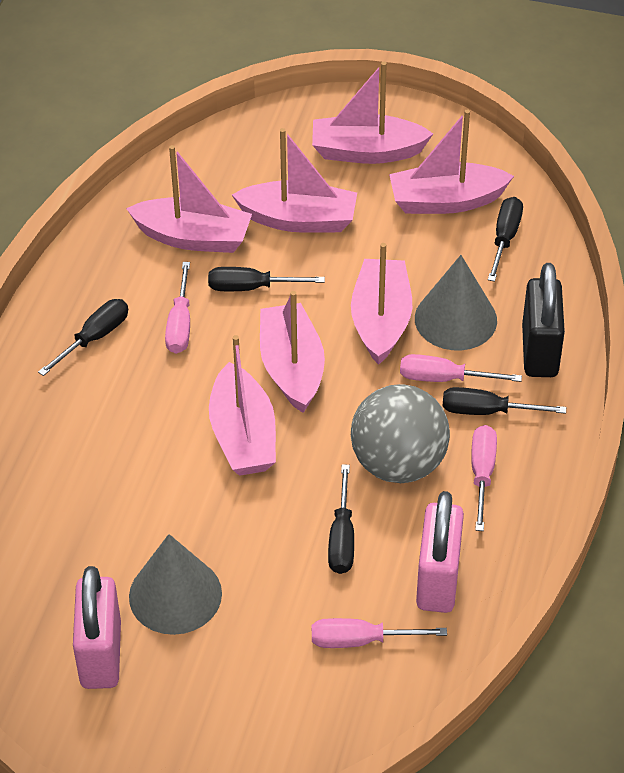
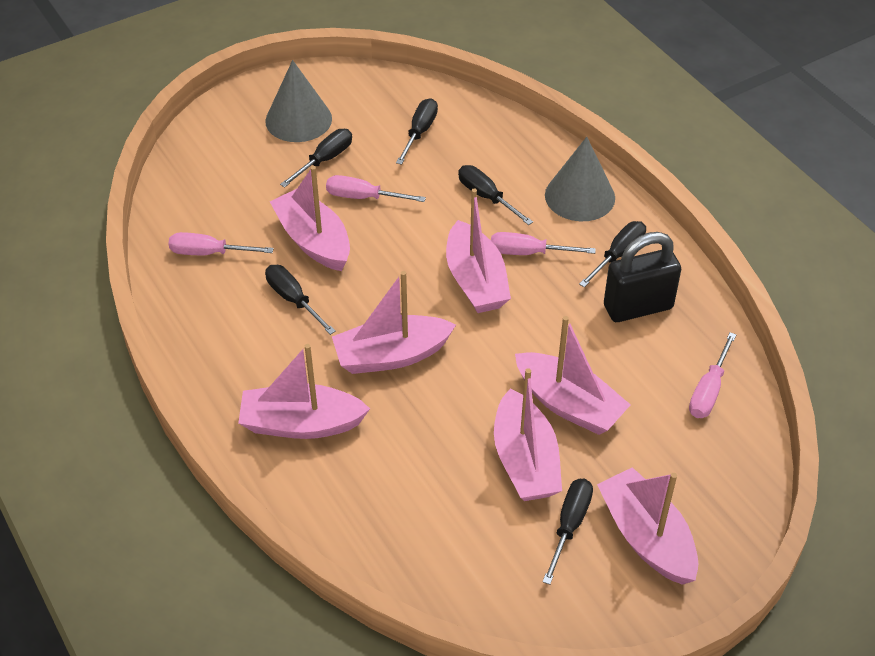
black screwdriver: [38,299,128,376] [208,267,325,291] [328,464,354,574] [442,387,566,415] [488,197,523,282] = 5 -> [265,265,336,335] [280,129,352,187] [396,98,438,165] [458,165,533,225] [543,479,593,585] [579,221,646,287] = 6
grey ball: [351,384,450,483] = 1 -> none = 0
pink padlock: [73,566,121,689] [416,491,464,613] = 2 -> none = 0

